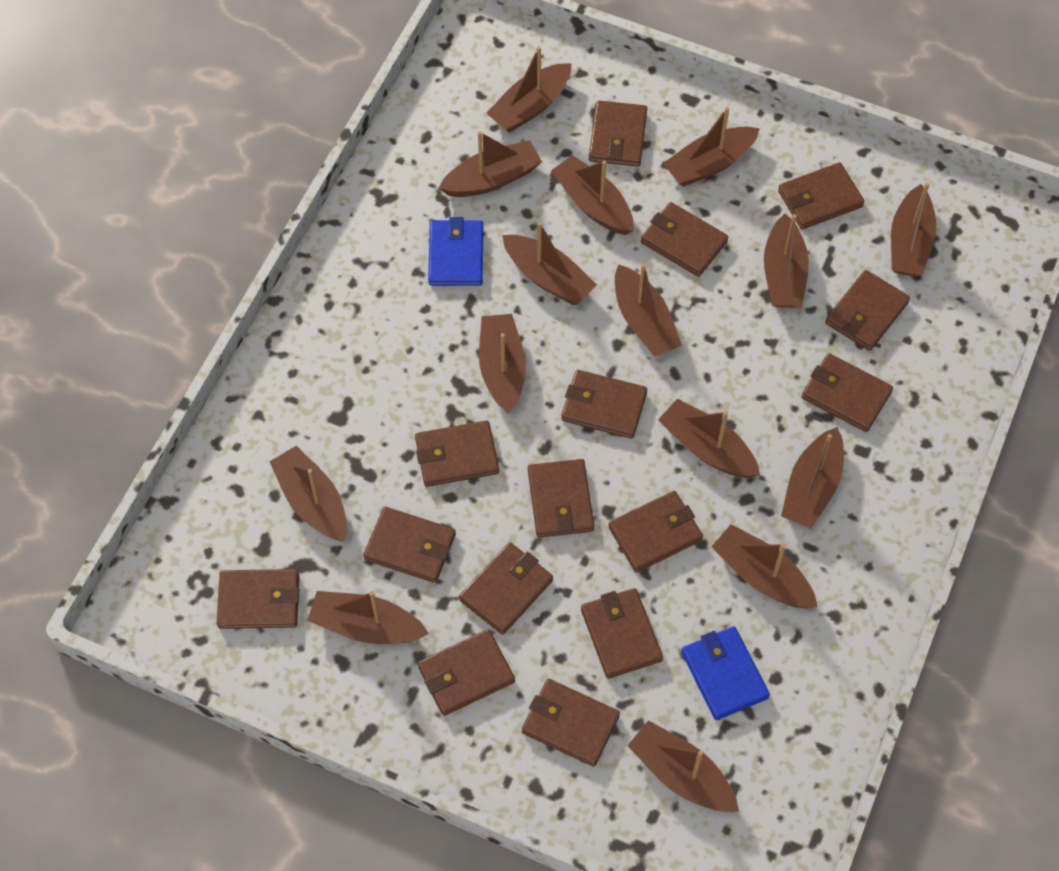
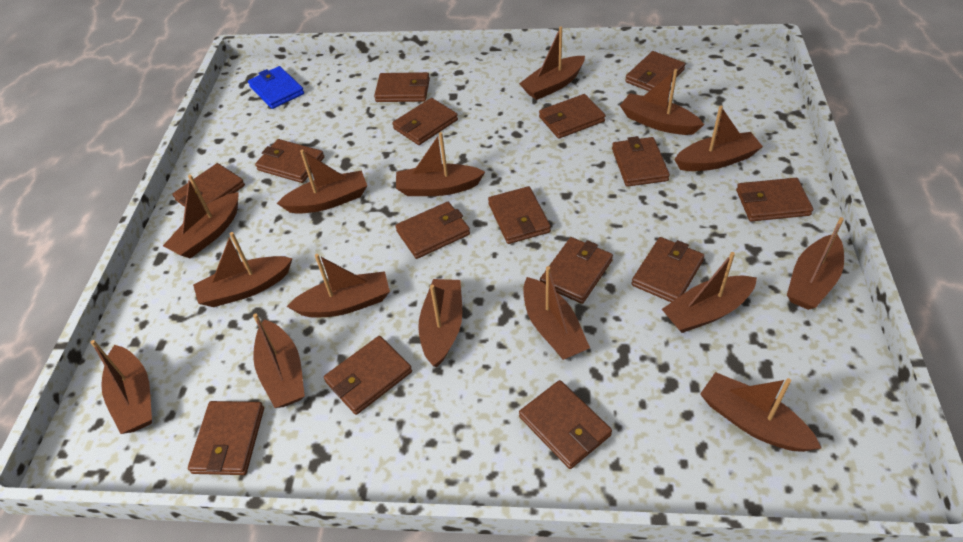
blue wallet: [428,217,483,286] [681,626,770,720] = 2 -> [248,66,304,109] = 1

